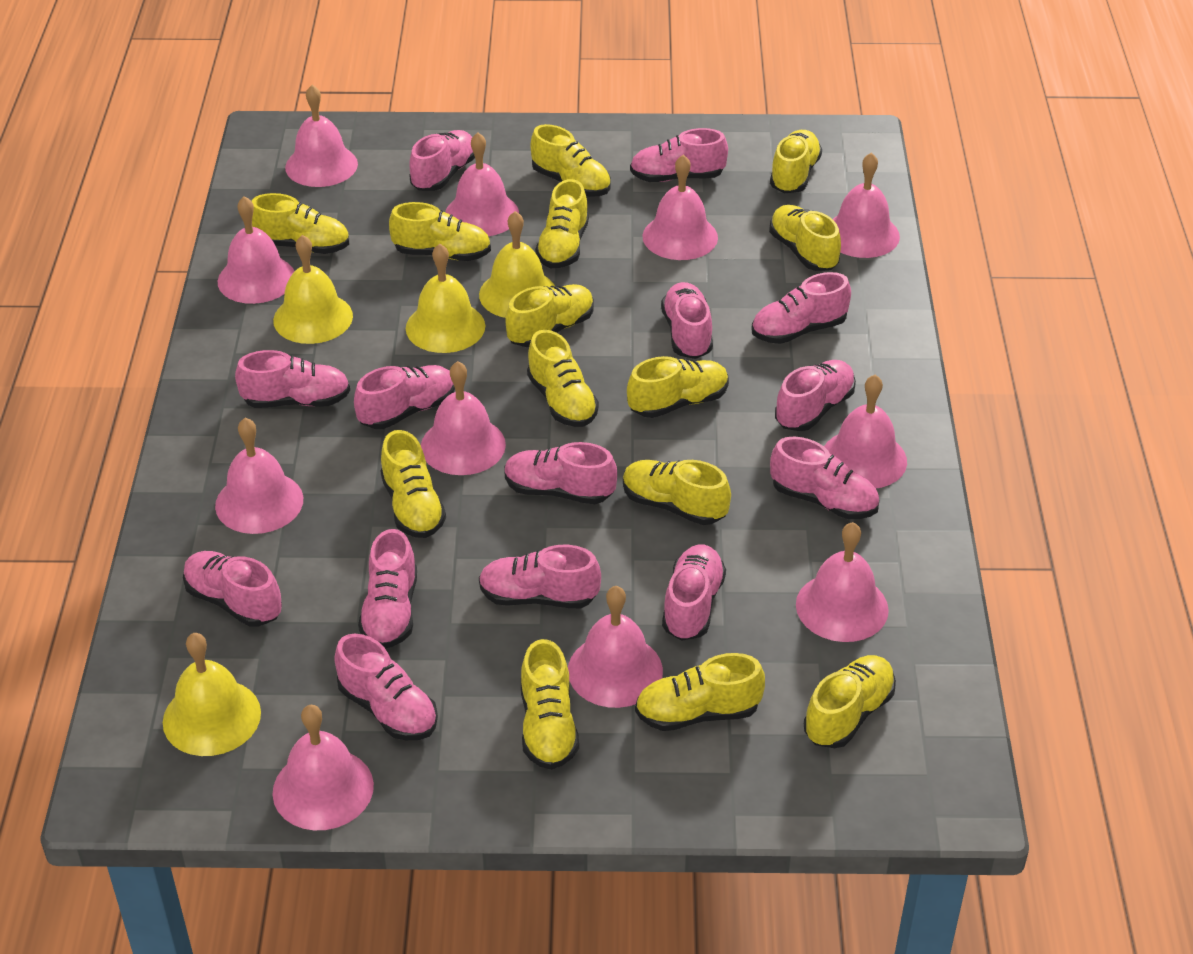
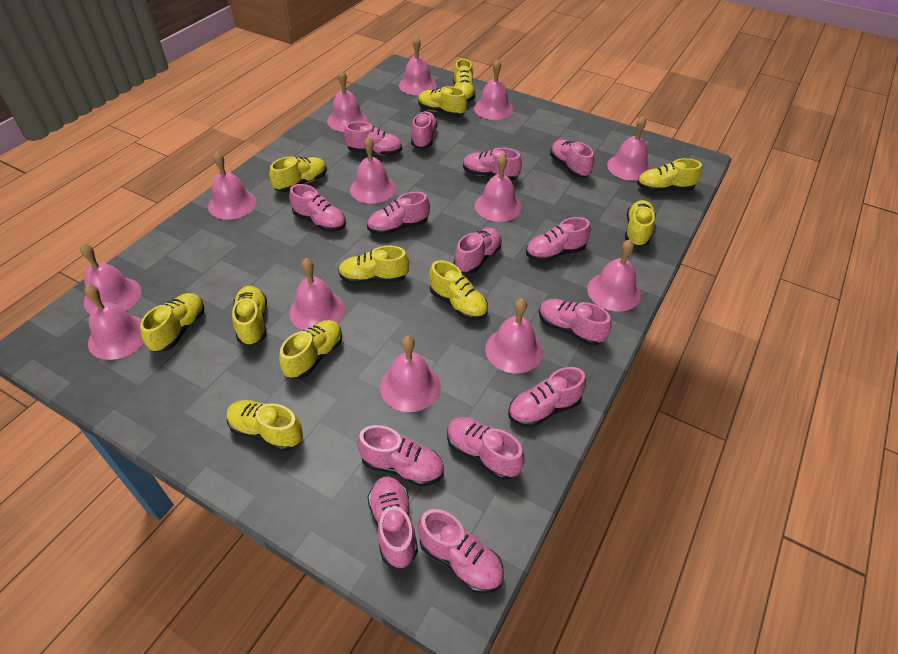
pink bell: [215,418,303,534] [218,196,294,304] [273,705,374,830] [285,85,358,187] [421,361,506,475] [445,132,519,236] [568,586,663,708] [642,155,718,260] [796,522,889,642] [824,375,907,488] [833,152,900,258] = 11 -> [80,243,141,314] [84,284,144,360] [208,151,257,220] [289,258,345,330] [327,70,368,132] [350,137,396,204] [380,335,441,412] [399,36,436,95] [474,59,513,120] [475,154,522,222] [485,298,543,374] [587,239,641,312] [607,116,651,181] = 13
yellow bell: [163,633,261,756] [273,235,353,344] [406,244,485,353] [479,211,555,318] = 4 -> none = 0
yellow shoe: [252,193,349,254] [380,430,446,538] [389,202,491,261] [505,284,594,347] [521,639,579,770] [527,330,599,427] [531,124,611,197] [535,179,589,268] [623,460,731,525] [627,356,729,418] [635,653,765,731] [769,205,841,271] [770,130,822,193] [804,655,896,748] = 14 -> [140,293,204,352] [227,400,303,451] [232,286,267,345] [269,156,327,192] [279,320,342,379] [338,245,409,284] [418,86,467,117] [429,260,488,320] [453,59,475,102] [625,200,656,247] [637,158,702,192] = 11

